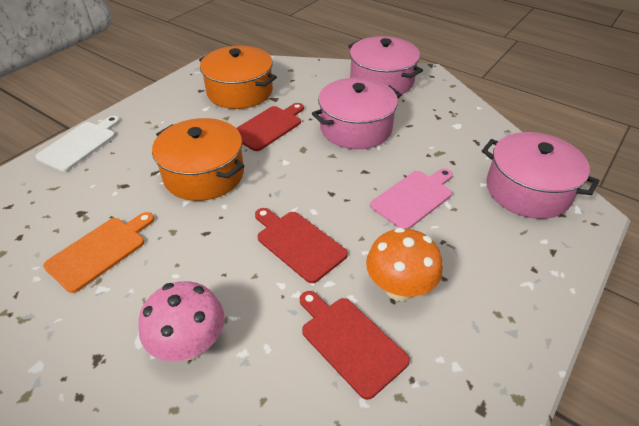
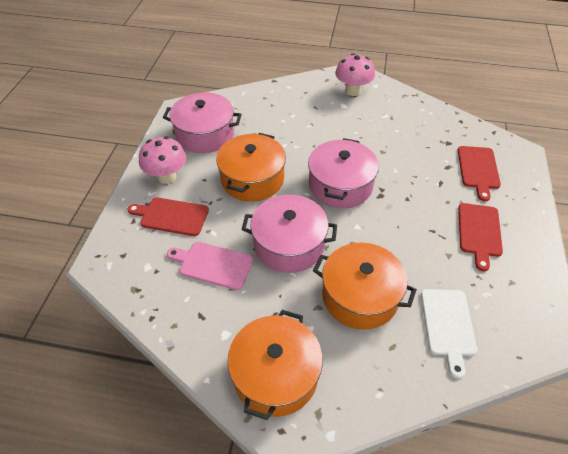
orange cutting board: [43,212,154,293] = 1 -> none = 0
orange mushroom: [366,227,443,301] = 1 -> none = 0
orange pot: [152,118,244,201] [199,46,277,109] = 2 -> [216,133,286,202] [227,310,323,420] [313,243,417,330] = 3
pink mushroom: [138,281,225,361] = 1 -> [139,136,186,184] [335,53,375,96] = 2

